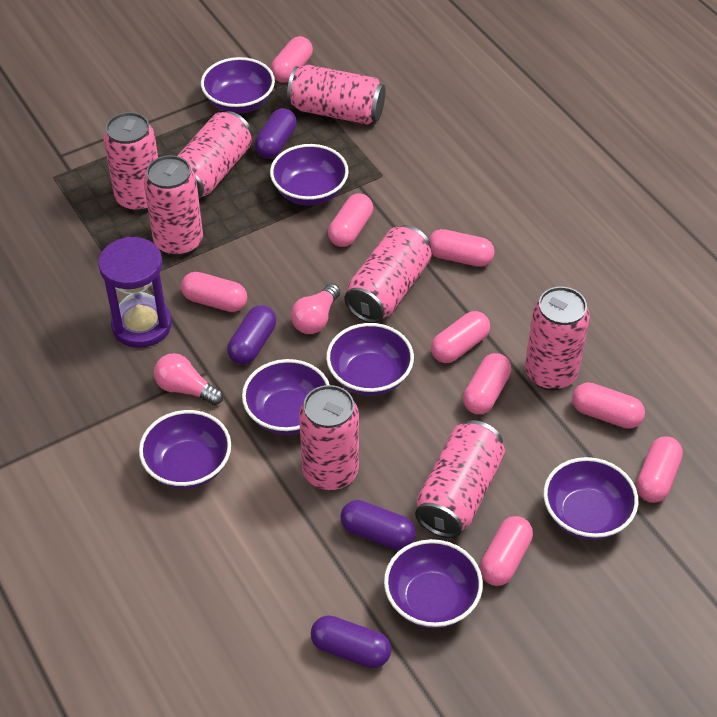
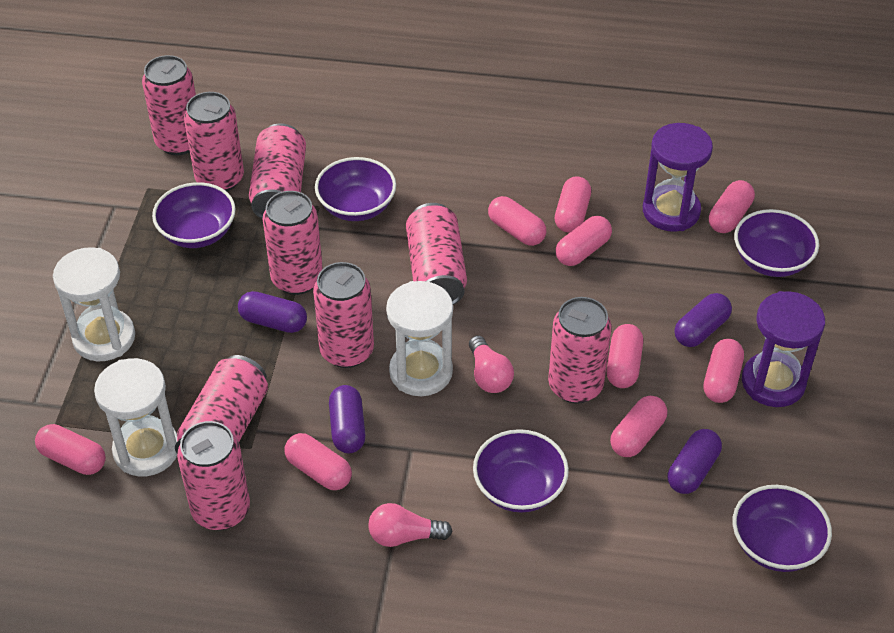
pink can: [104,112,158,212] [144,155,203,256] [177,111,252,199] [287,65,386,125] [299,385,359,491] [344,225,432,323] [415,420,505,538] [525,287,590,390] = 8 -> [142,55,196,155] [175,355,268,453] [177,421,250,530] [184,92,244,191] [249,123,306,219] [263,191,323,295] [313,262,374,368] [406,203,467,305] [548,297,611,404] = 9
purple bowl: [139,410,231,489] [201,57,275,114] [242,359,330,435] [270,144,349,205] [326,323,414,396] [384,539,483,629] [543,457,638,540] = 7 -> [152,182,236,248] [315,157,396,221] [473,429,569,513] [733,485,832,572] [734,209,819,277] = 5
purple hourglass: [98,237,172,348] = 1 -> [643,123,713,232] [742,291,825,407] = 2
white hourglass: none = 0 -> [53,247,135,361] [94,358,177,476] [386,281,453,396] = 3

